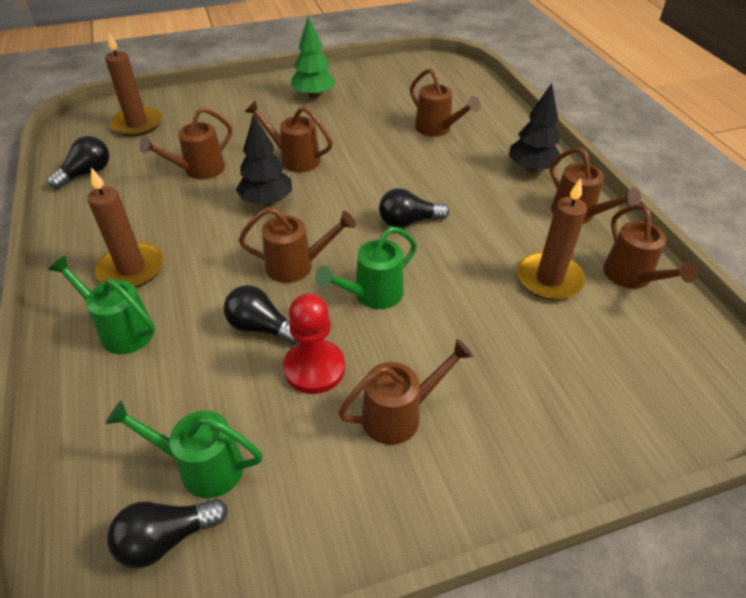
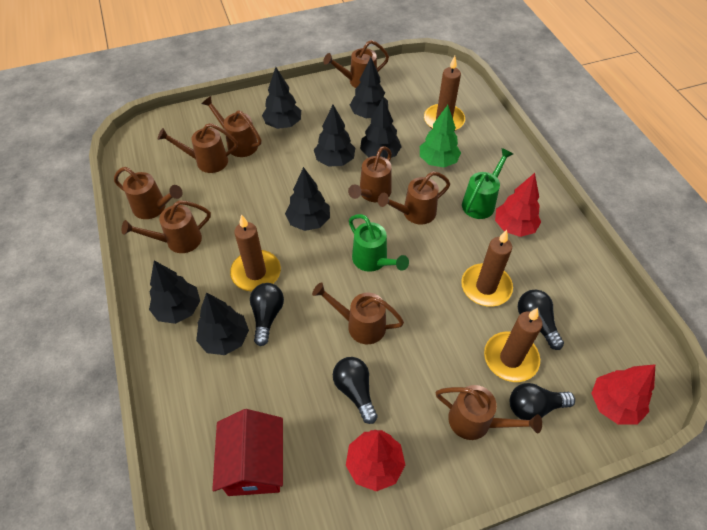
black tree: [236,114,292,206] [509,83,562,172] = 2 -> [149,260,200,324] [196,292,249,355] [262,67,301,129] [285,167,330,231] [314,105,355,167] [350,57,388,118] [360,98,402,159] = 7
brown candle: [87,167,164,288] [105,31,162,137] [517,178,587,300] = 3 -> [230,214,281,291] [424,56,465,131] [461,230,513,307] [484,308,543,382] = 4
brown watering can: [139,107,232,180] [239,207,356,283] [245,101,333,172] [338,339,473,445] [410,68,481,137] [550,147,641,224] [603,204,699,289] = 7 -> [114,167,183,219] [122,200,211,253] [158,123,238,173] [202,96,261,157] [312,282,404,344] [323,40,389,88] [348,146,392,202] [378,171,450,225] [436,385,542,440] = 9
green watering can: [48,256,155,354] [105,401,263,498] [315,227,417,309] = 3 -> [349,214,409,272] [462,148,513,219] = 2
red house: none = 0 -> [212,409,283,496] = 1
red pawn: [283,293,345,394] = 1 -> none = 0
red tree: none = 0 -> [346,430,405,492] [495,173,541,237] [591,364,655,424] = 3

